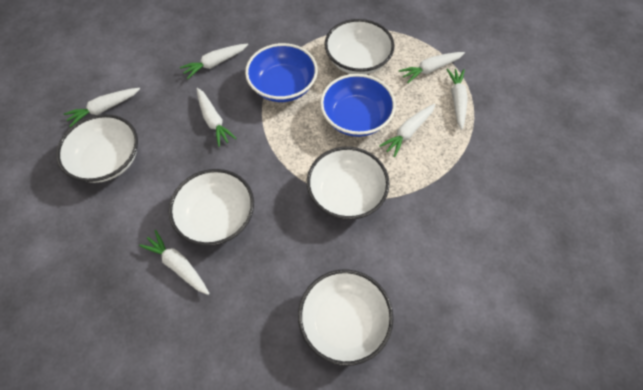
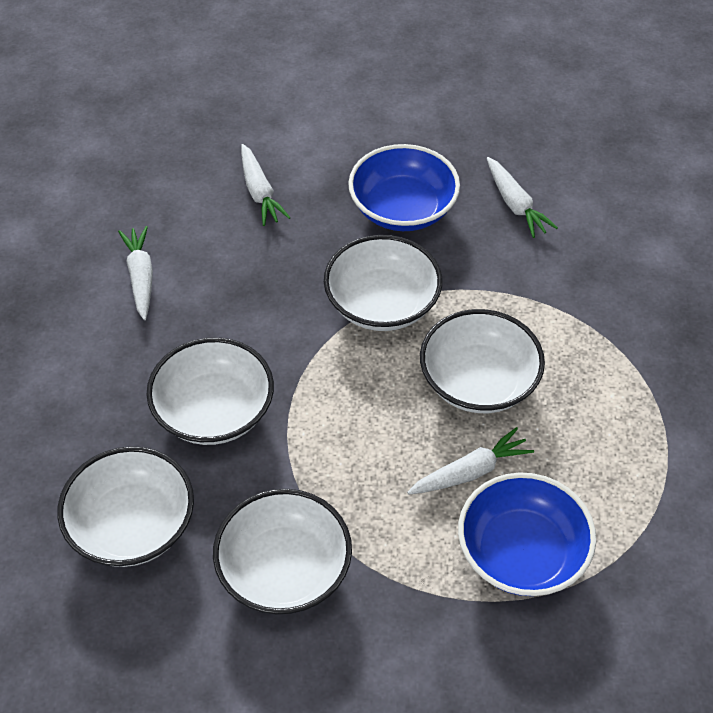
white carrot: [64,88,140,127] [139,230,209,295] [180,44,248,79] [197,88,237,147] [379,104,435,157] [399,52,465,83] [446,69,468,130] = 7 -> [118,226,153,320] [241,144,291,226] [407,427,534,494] [487,157,558,238] = 4

